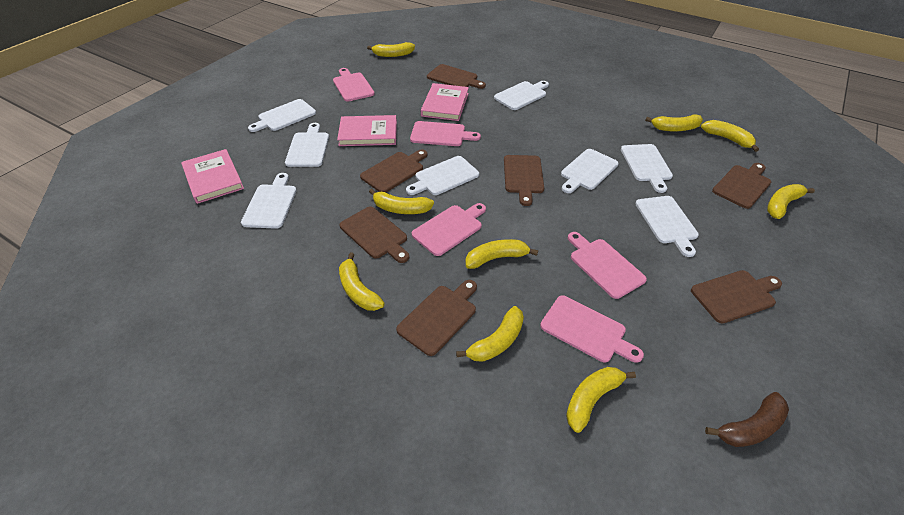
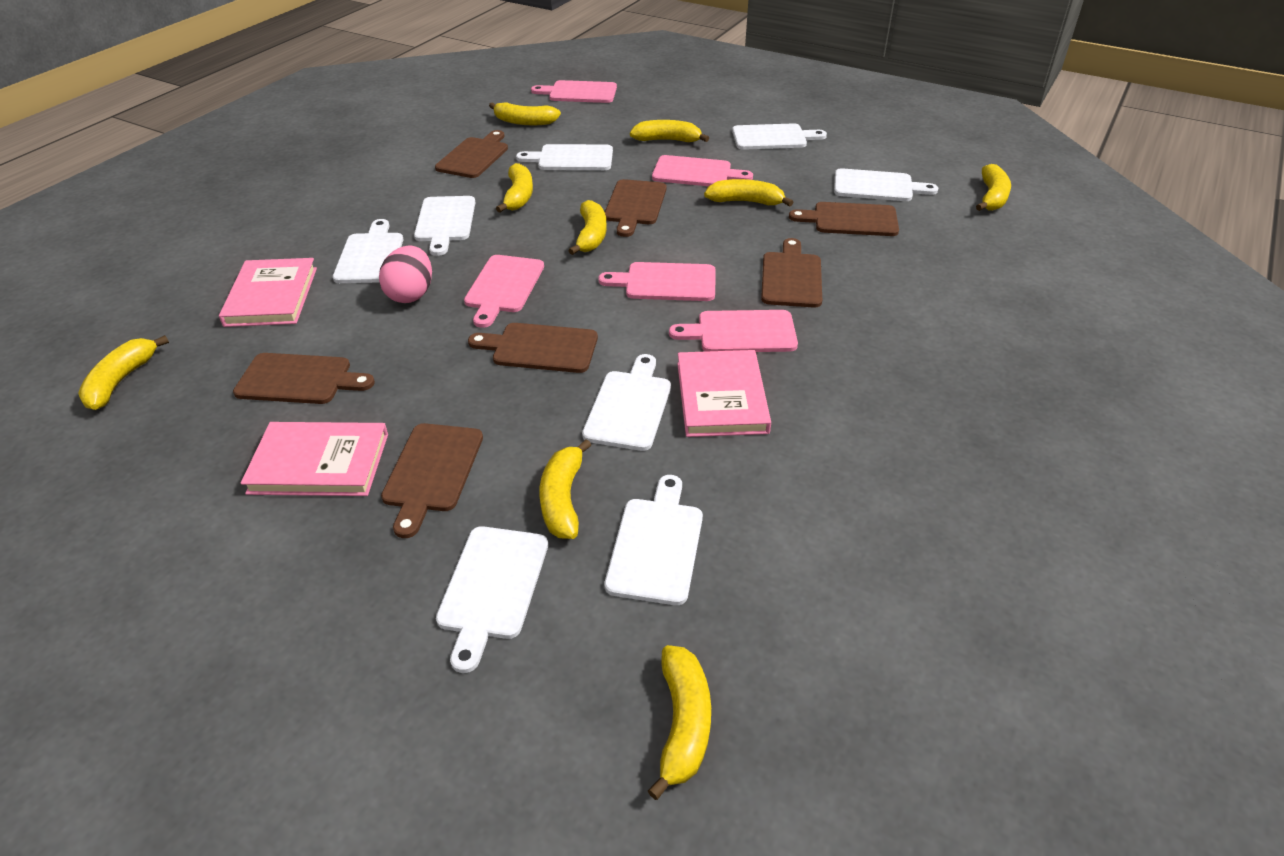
brown banana: [705,392,789,447] = 1 -> none = 0
pink egg: none = 0 -> [379,245,432,303] = 1

